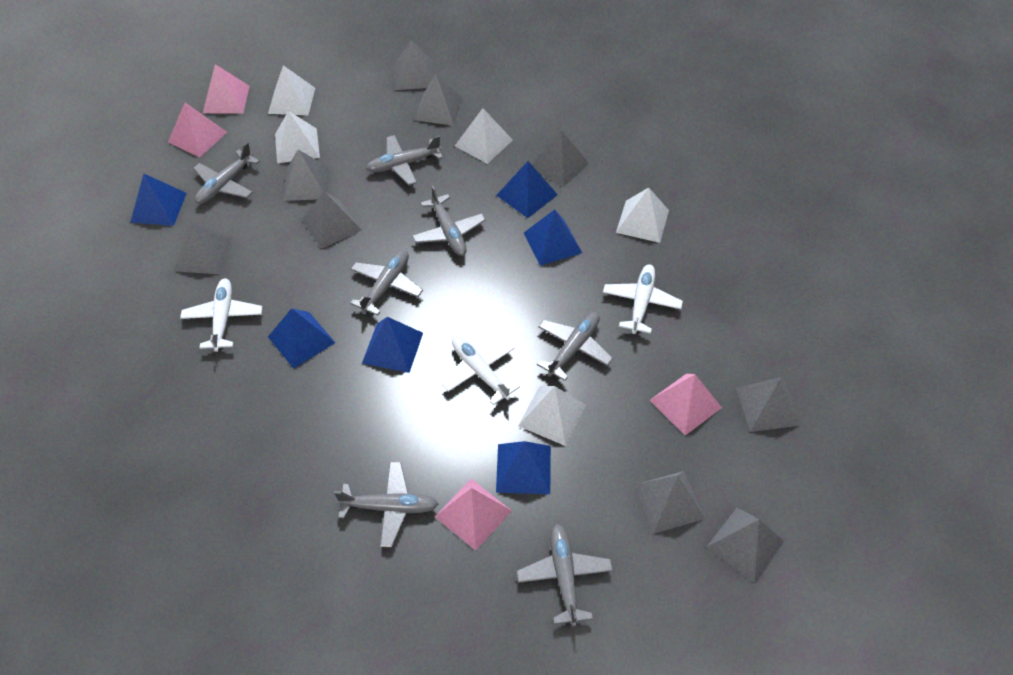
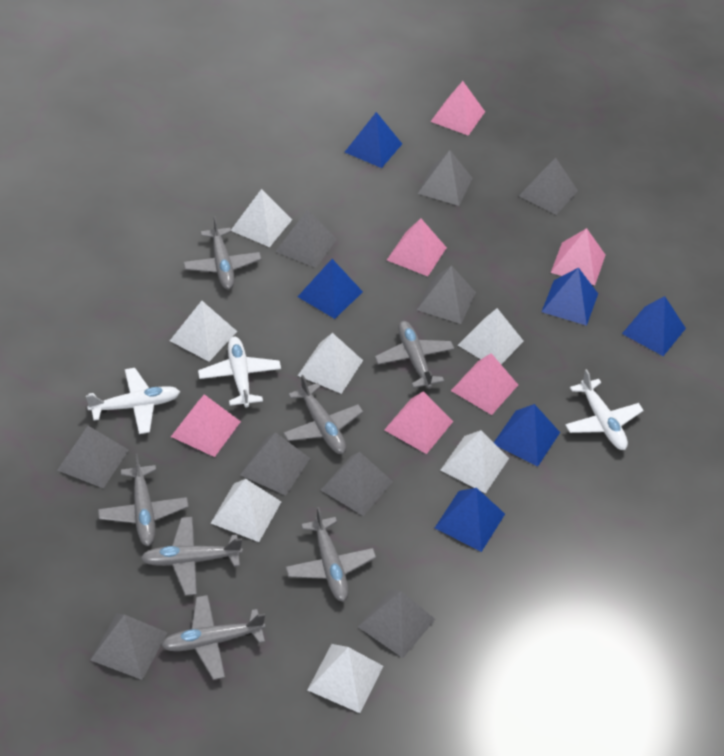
pink pyramid: [168,102,227,158] [203,64,250,113] [435,479,512,551] [650,374,722,436] = 4 -> [171,394,241,457] [384,391,453,454] [387,218,447,276] [430,81,485,136] [451,353,518,415] [551,228,605,285] = 6
white pyramid: [268,65,315,115] [275,111,320,163] [455,108,513,164] [518,386,586,446] [616,188,669,243] = 5 -> [170,301,237,362] [211,479,281,542] [231,189,292,247] [298,333,363,394] [308,644,383,713] [440,430,509,493] [458,308,524,364] = 7

